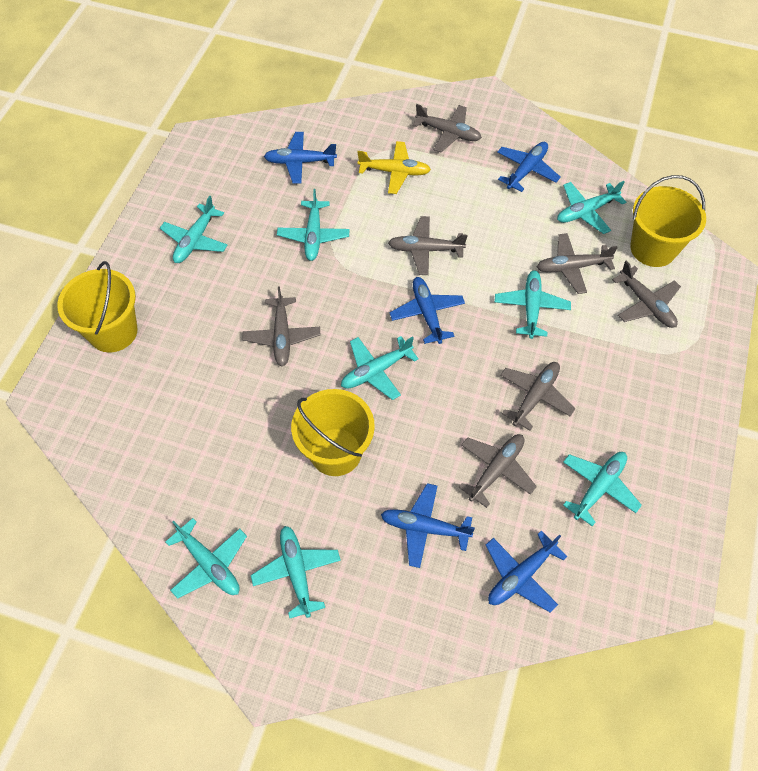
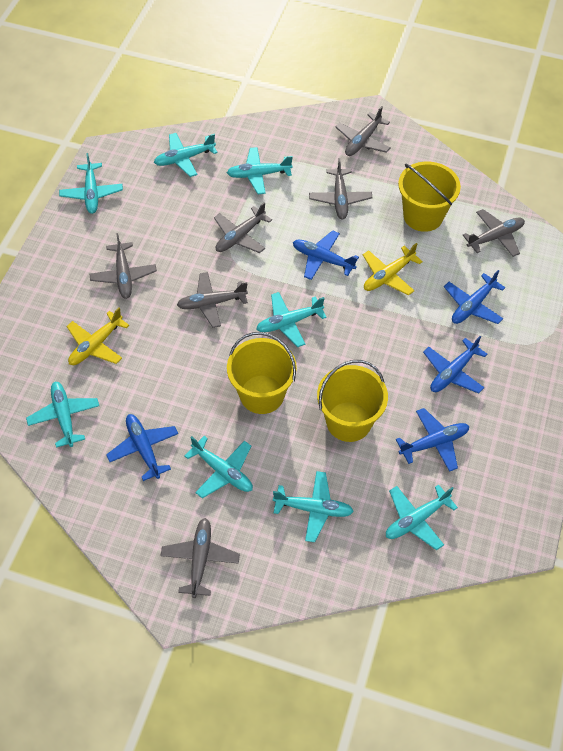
yellow plane: [357,141,431,194] = 1 -> [66,307,129,365] [363,243,423,296] = 2

